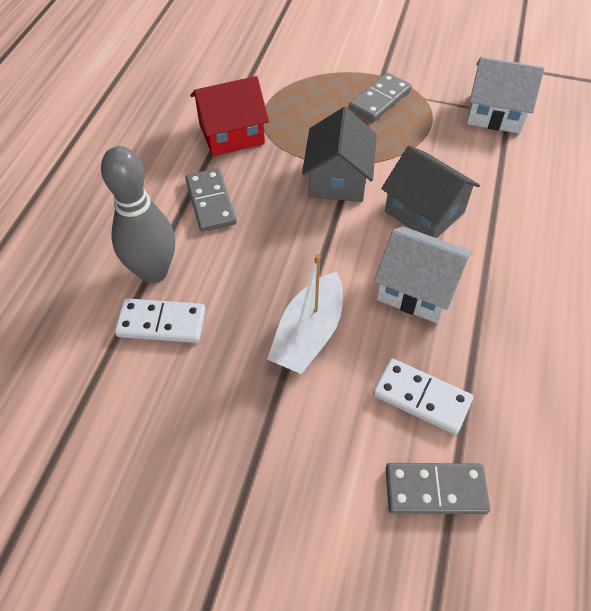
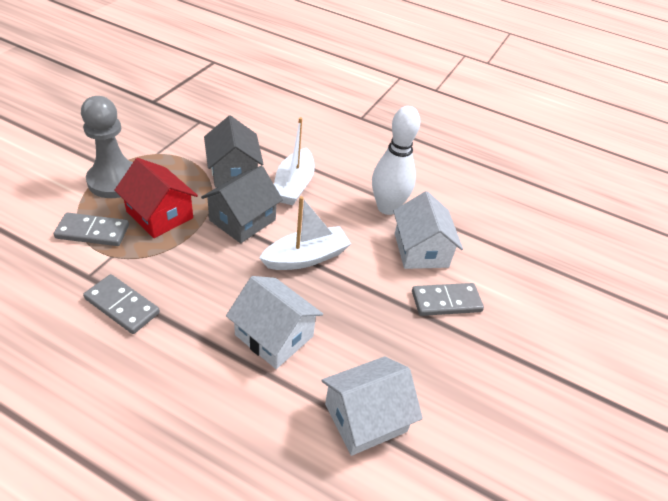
grey bowling pin: [101,146,175,283] = 1 -> none = 0
grey pawn: none = 0 -> [81,96,133,198] = 1
white boat: [267,254,343,374] = 1 -> [259,196,351,270] [274,117,315,205] = 2
white bowling pin: none = 0 -> [372,106,420,215] = 1
white domino: [115,298,206,343] [373,358,473,435] = 2 -> none = 0
white house: [374,226,472,323] [467,57,545,134] = 2 -> [226,276,323,369] [322,356,423,456] [393,191,463,269] = 3

